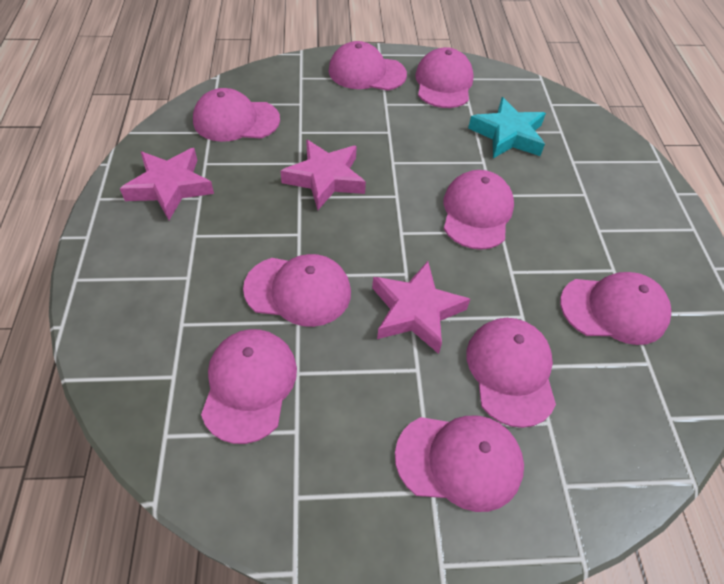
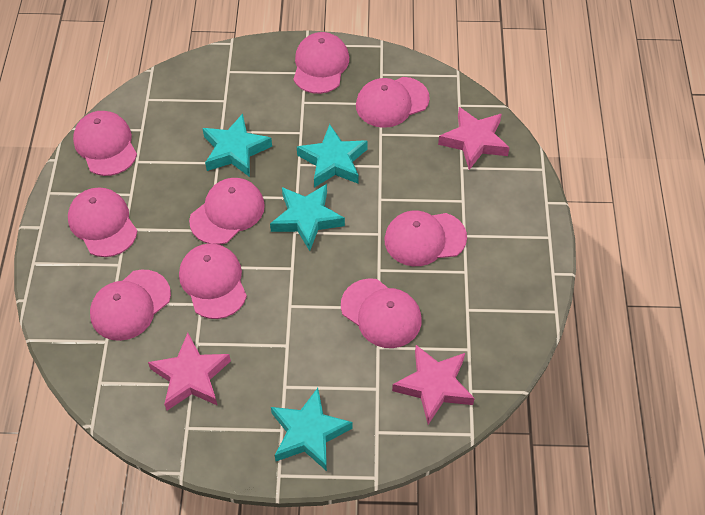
turquoise star: [468,97,546,158] = 1 -> [202,114,272,177] [270,184,345,251] [271,388,352,471] [297,124,368,188] = 4

